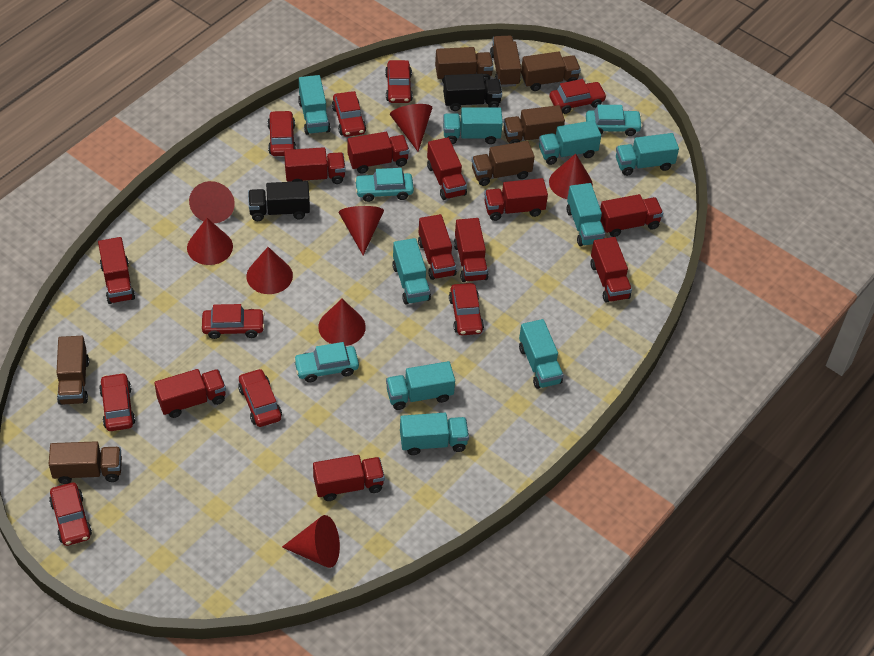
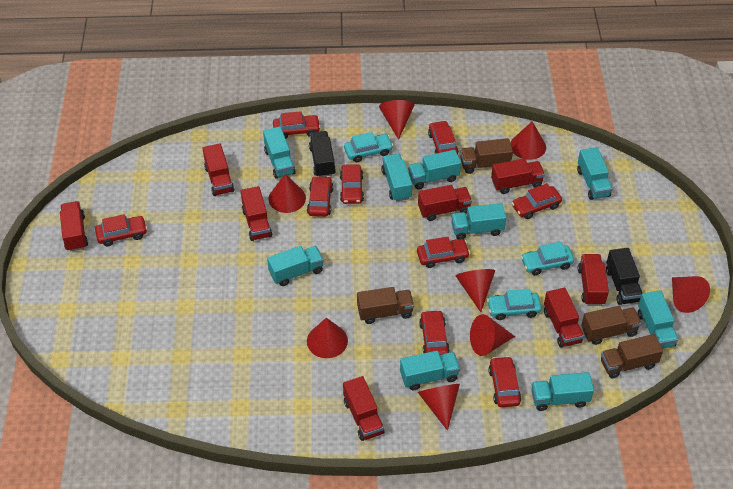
brown truck: [49,441,122,484] [57,336,89,405] [435,47,494,83] [472,141,535,186] [490,36,521,87] [503,105,565,144] [521,51,581,91] = 7 -> [357,287,414,324] [460,138,513,174] [581,306,642,345] [601,334,663,378] = 4
red truck: [98,237,135,304] [154,369,226,418] [284,147,346,184] [313,455,385,501] [348,132,409,174] [418,214,457,280] [427,137,467,200] [454,218,489,282] [484,178,548,221] [590,237,632,303] [600,194,663,237] = 11 -> [60,201,88,252] [203,143,234,196] [241,186,272,241] [343,376,384,441] [418,185,472,221] [491,158,545,194] [544,288,584,347] [578,254,609,306] = 8

